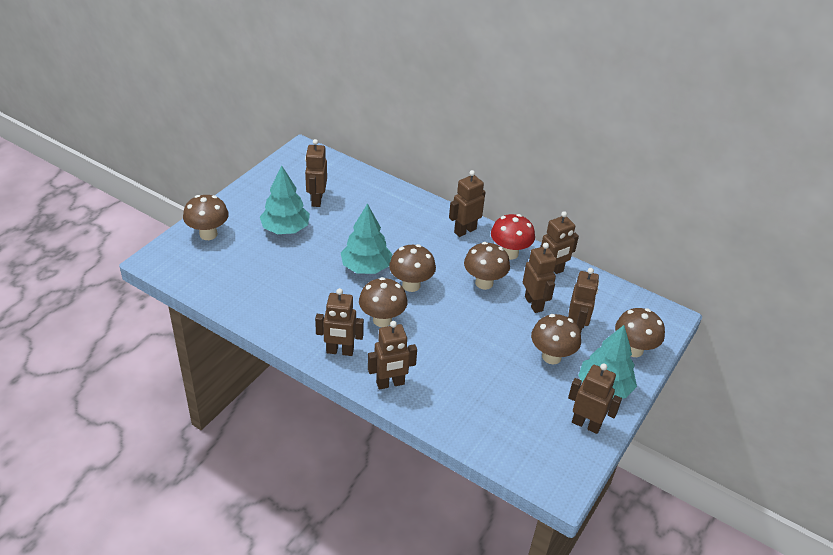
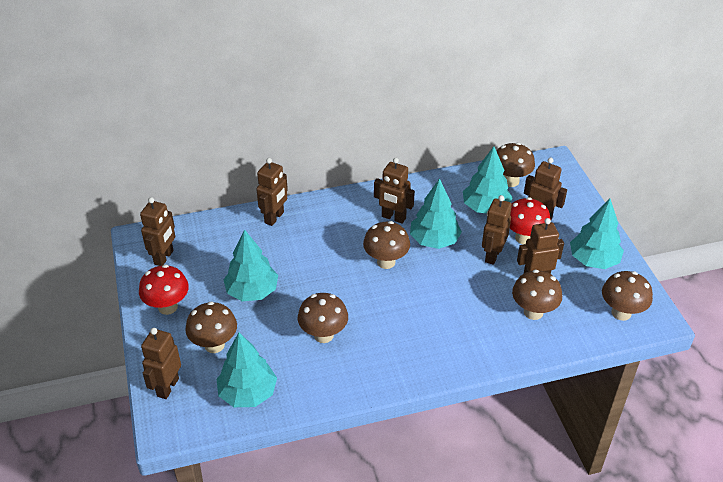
brown robot: [305,139,327,207] [315,288,364,356] [368,321,417,390] [449,170,485,237] [523,243,557,313] [540,211,579,274] [568,268,599,332] [568,363,622,434] = 8 -> [140,197,175,266] [141,328,181,399] [256,158,288,226] [374,158,415,224] [482,195,512,265] [517,218,564,274] [524,158,567,220] = 7
red mushroom: [491,214,535,260] = 1 -> [139,265,189,315] [510,197,550,244] = 2
turquoise tree: [260,166,310,234] [341,203,392,274] [578,325,637,399] = 3 -> [216,333,277,407] [224,229,278,301] [410,178,462,249] [463,147,513,214] [570,199,624,269] = 5

